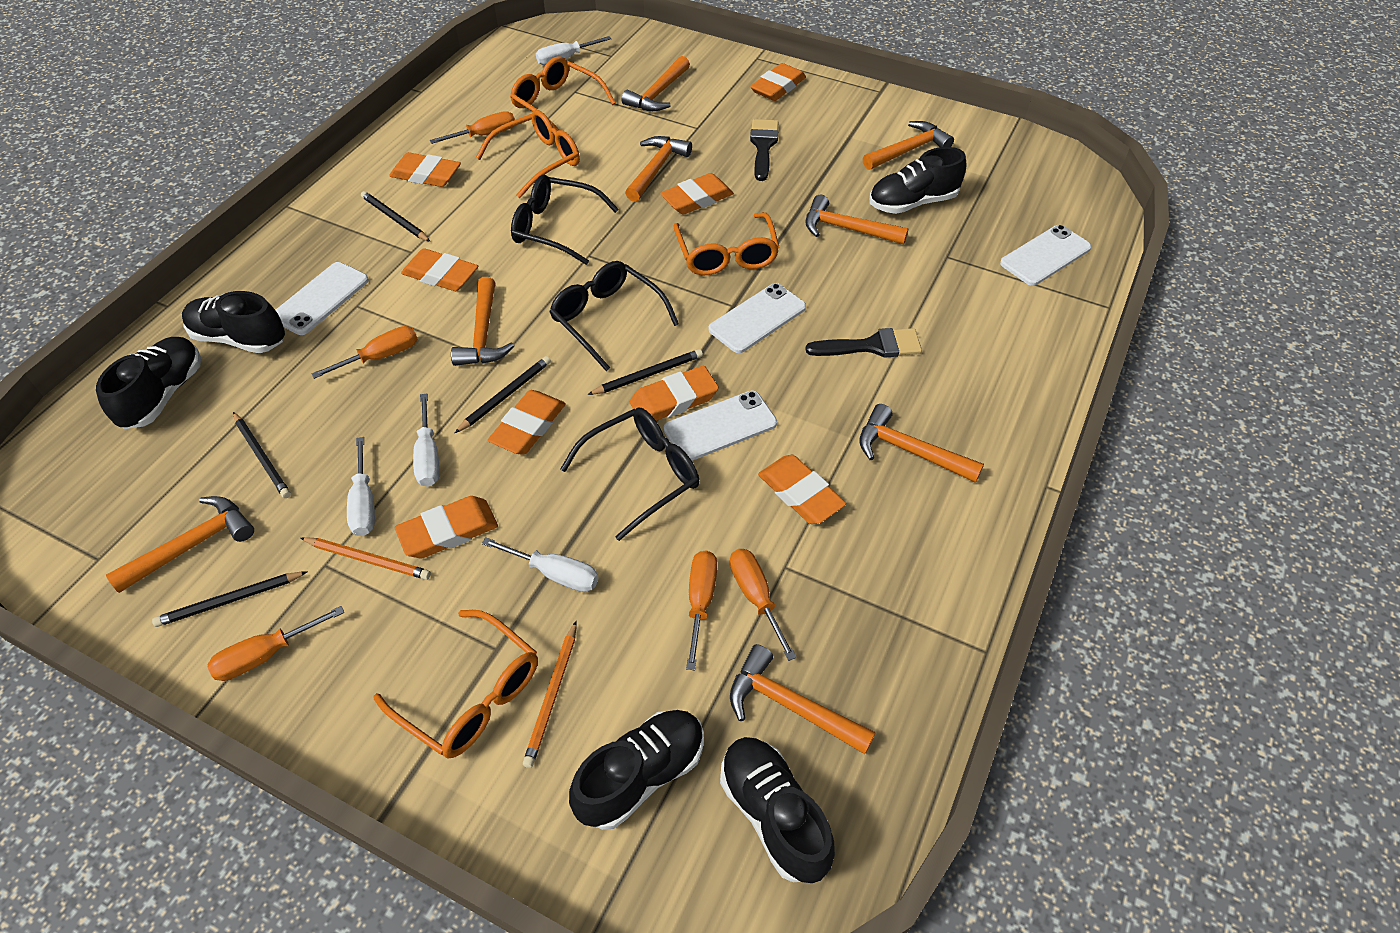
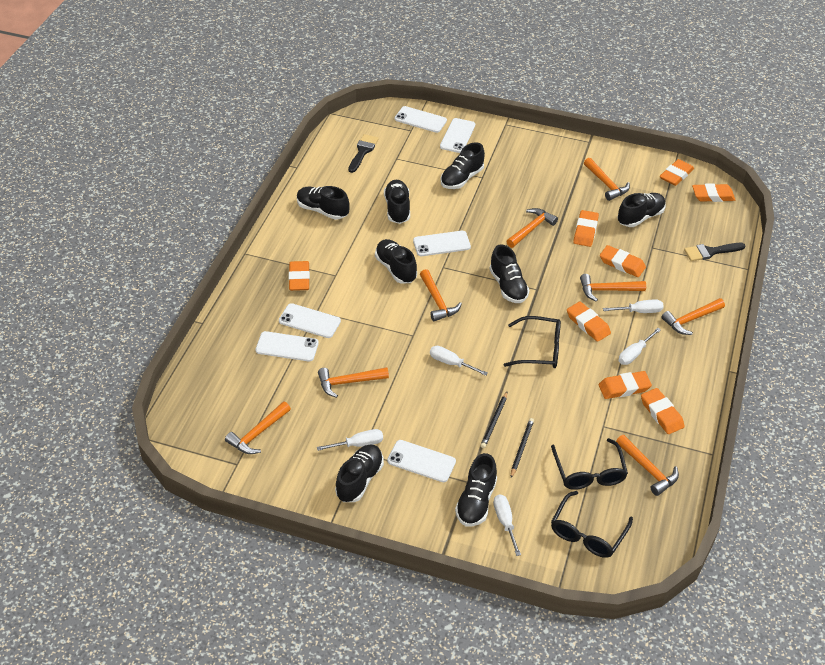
black pencil: [152,571,308,627] [233,412,291,498] [361,191,431,242] [455,356,551,433] [587,349,703,395] = 5 -> [481,392,507,448] [511,418,534,478] = 2
black shoe: [96,337,201,429] [182,291,285,353] [569,710,704,830] [720,737,835,883] [869,147,967,214] = 5 -> [297,186,350,220] [335,444,384,502] [375,239,417,284] [384,180,410,224] [440,142,485,189] [455,453,497,527] [489,245,530,303] [617,193,666,227] = 8
orange glasses: [373,610,538,759] [476,110,580,198] [510,57,616,131] [673,212,779,275] = 4 -> none = 0
orange pencil: [301,537,431,580] [523,621,577,768] = 2 -> none = 0
orange screwdriver: [208,606,344,681] [312,326,417,379] [430,111,515,144] [686,550,717,670] [730,549,797,661] = 5 -> none = 0
white phone: [276,262,369,335] [664,391,777,461] [709,283,806,353] [1000,225,1091,286] = 4 -> [255,331,319,361] [279,303,341,338] [387,440,456,482] [395,106,447,133] [413,231,471,256] [440,118,475,153] = 6
white screwdriver: [347,437,375,536] [413,393,440,487] [482,537,599,592] [536,36,611,65] = 4 -> [317,429,383,451] [430,346,488,376] [493,494,521,556] [603,299,664,313] [619,328,661,365] = 5

